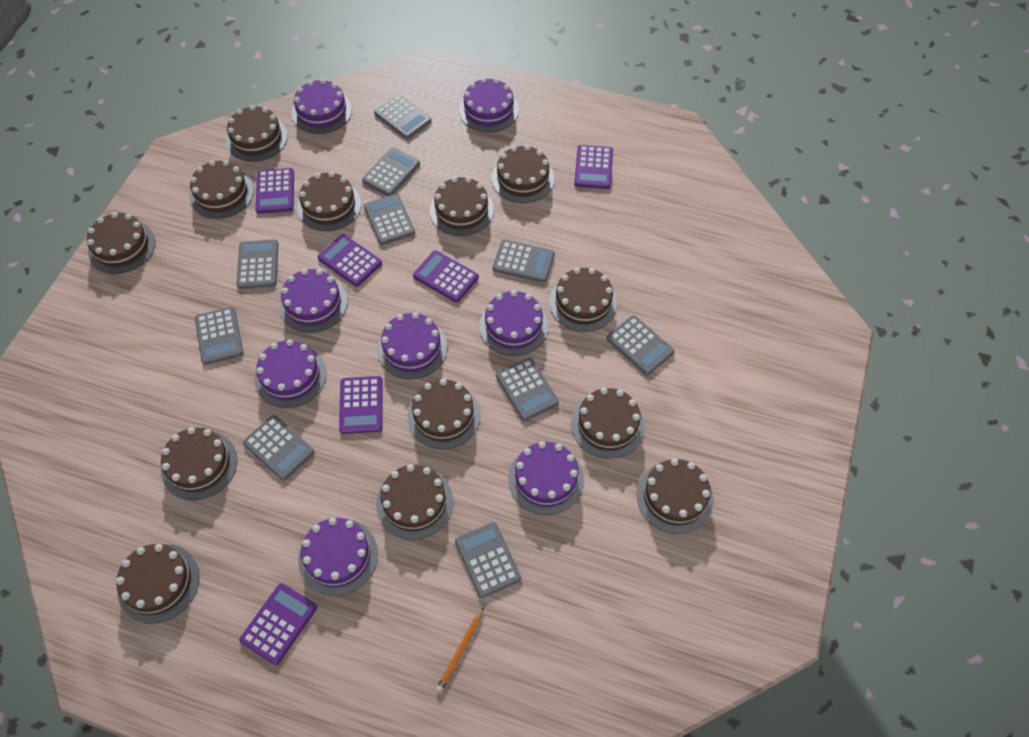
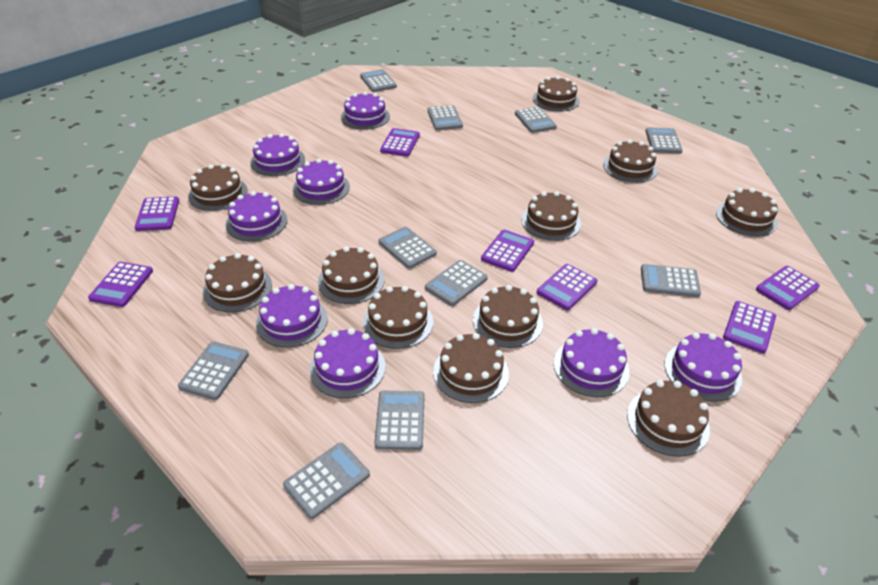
brown cake: [87,212,155,274] [116,544,199,624] [161,427,237,500] [190,160,254,219] [226,105,288,162] [297,172,361,231] [376,464,453,539] [407,379,481,449] [430,177,494,236] [492,145,554,203] [549,268,617,332] [571,388,645,459] [637,458,714,534] = 13 -> [188,164,248,211] [203,253,272,312] [318,246,385,304] [363,286,434,349] [433,333,509,403] [473,285,543,348] [521,191,581,241] [533,76,579,112] [603,140,658,183] [627,380,710,457] [716,188,778,237] = 11
orange pencil: [436,607,484,693] = 1 -> none = 0
purple calculator: [239,583,317,665] [255,168,294,214] [318,234,382,287] [339,376,383,434] [413,250,479,303] [574,145,613,189] = 6 -> [88,262,153,307] [135,196,179,231] [380,128,420,156] [481,230,534,272] [537,264,598,310] [723,301,776,353] [756,266,820,310] = 7

